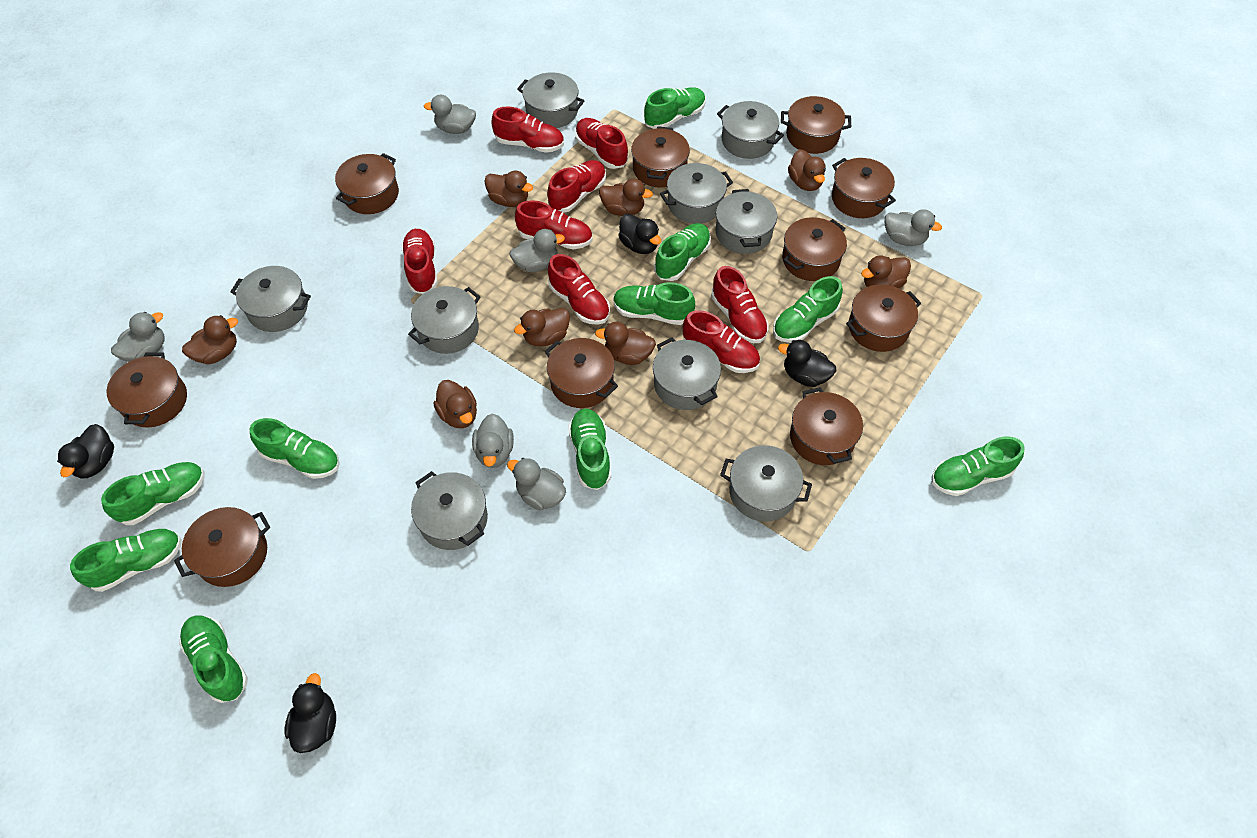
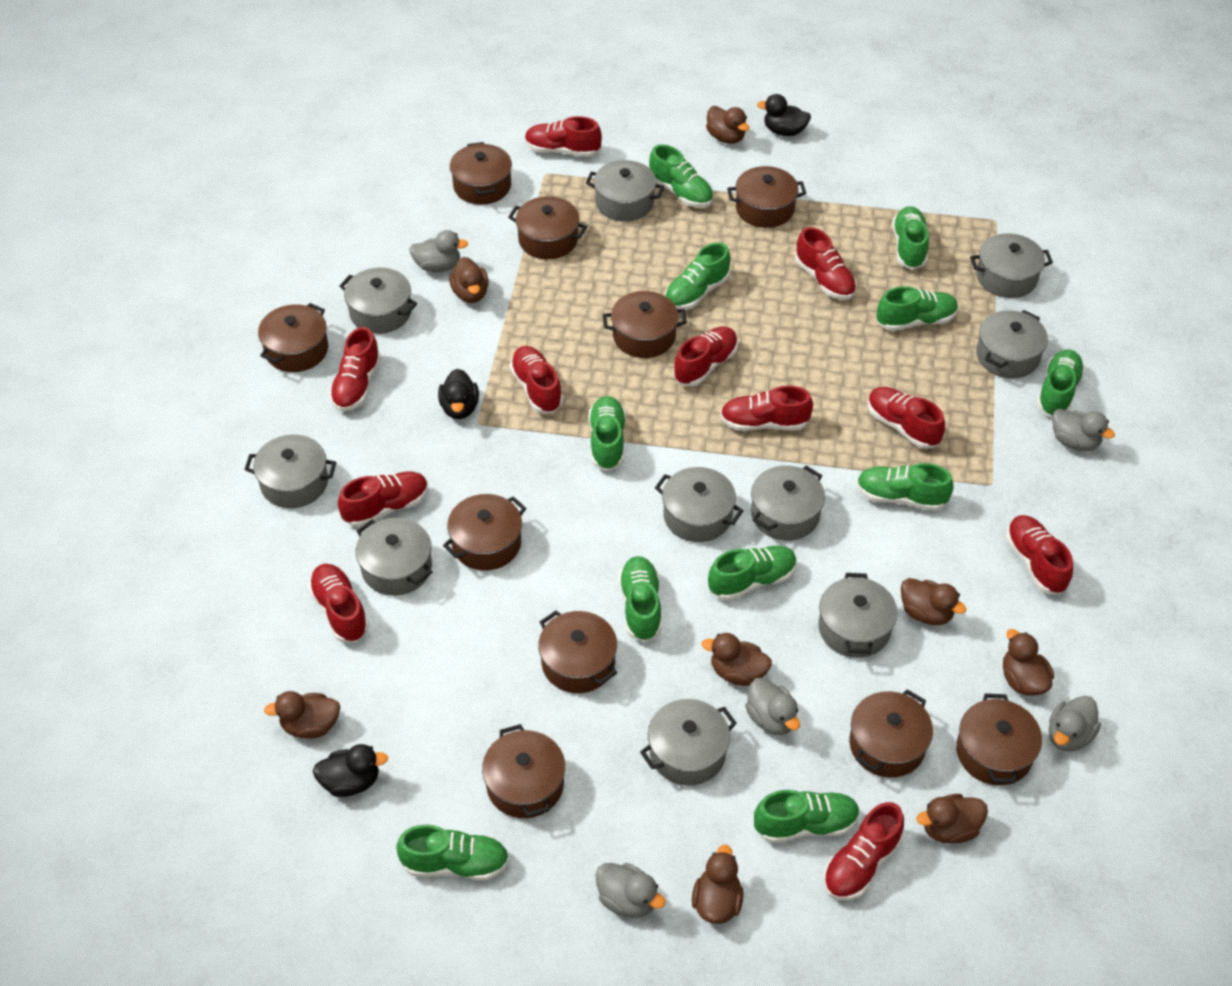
black duck: [57,424,114,479] [284,673,336,753] [618,213,661,254] [778,340,836,387] = 4 -> [313,744,388,797] [438,369,479,419] [757,94,811,136] = 3
green shoe: [70,528,182,592] [101,462,205,525] [179,615,248,703] [250,418,340,479] [568,409,611,490] [613,282,695,325] [644,87,706,129] [654,223,711,281] [773,276,843,343] [931,437,1025,496] = 10 -> [396,825,509,881] [589,396,626,471] [619,556,662,642] [649,144,713,207] [665,242,731,310] [708,545,797,601] [754,790,860,843] [857,463,954,511] [876,286,958,331] [892,206,929,270] [1037,349,1085,417] = 11
grey duck: [111,312,165,362] [424,95,476,134] [472,414,514,468] [507,458,566,510] [510,229,565,272] [885,209,942,246] = 6 -> [409,230,468,272] [596,863,665,918] [745,678,800,735] [1049,696,1101,752] [1052,409,1115,451] = 5
grey pot: [230,266,311,332] [408,286,480,354] [411,471,488,550] [517,72,584,128] [653,338,721,410] [660,163,733,224] [716,189,777,254] [717,101,784,159] [720,445,812,522] = 9 -> [244,435,336,508] [339,268,417,334] [356,518,432,596] [586,160,664,222] [640,699,737,786] [655,467,744,542] [751,465,825,541] [818,573,897,658] [970,233,1053,298] [976,310,1048,379] = 10
red shoe: [401,229,438,294] [491,107,564,153] [515,200,593,250] [547,160,606,213] [548,254,610,325] [575,118,628,169] [683,310,760,373] [711,266,769,343] = 8 -> [308,564,369,643] [329,327,381,411] [338,472,428,527] [510,346,563,413] [525,116,602,157] [673,327,738,386] [720,386,813,431] [795,227,857,300] [823,802,904,900] [868,387,945,449] [1006,515,1073,595] = 11

